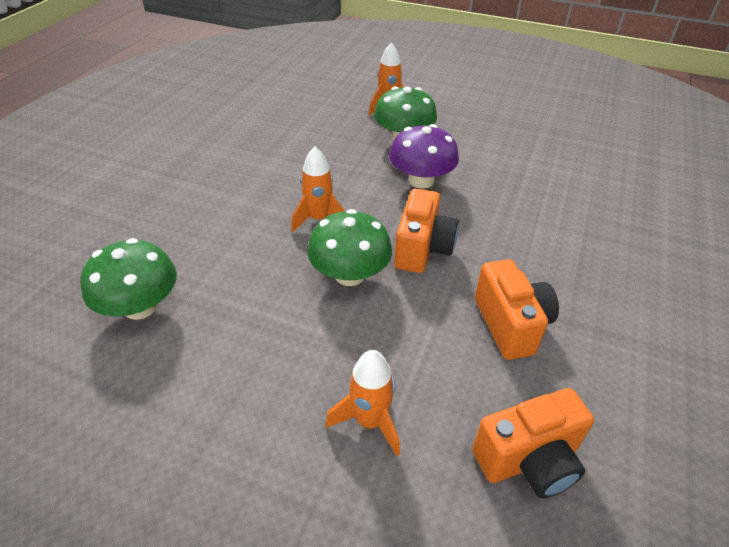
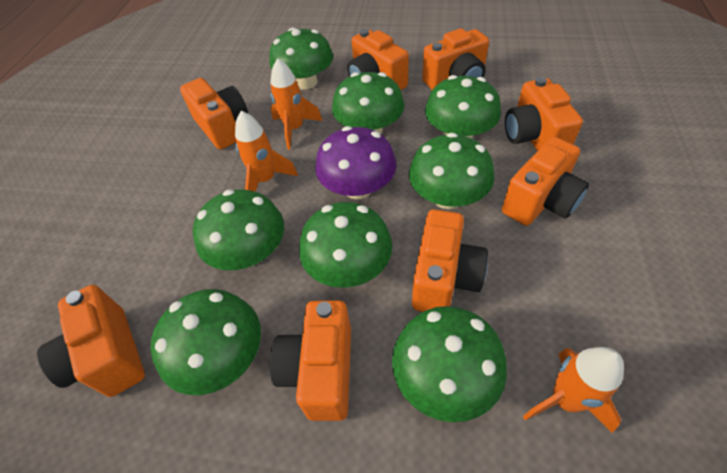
green mushroom: [80,238,177,320] [307,209,392,286] [374,86,437,141] = 3 -> [151,289,261,395] [193,190,284,270] [269,27,333,90] [299,202,393,288] [332,72,404,134] [392,306,507,422] [409,133,494,209] [425,75,501,138] = 8
orange camera: [394,188,458,273] [472,388,594,498] [475,259,559,360] = 3 -> [37,285,145,397] [180,78,248,150] [270,300,351,421] [347,29,409,90] [412,209,488,312] [422,28,489,90] [502,137,589,226] [505,77,583,151] = 8

